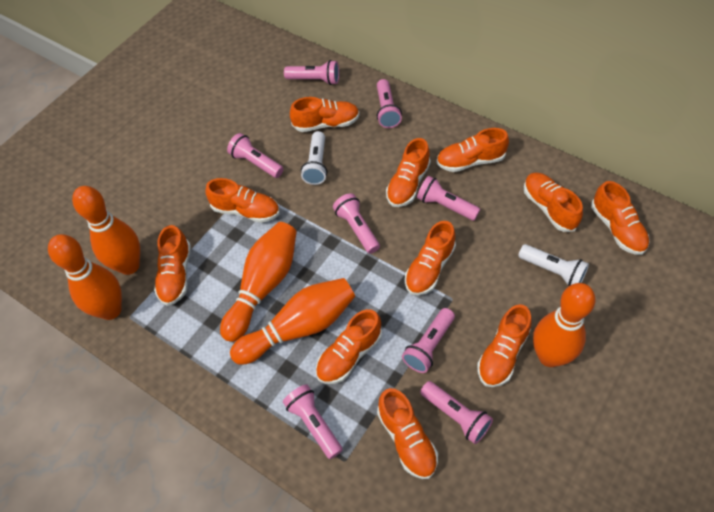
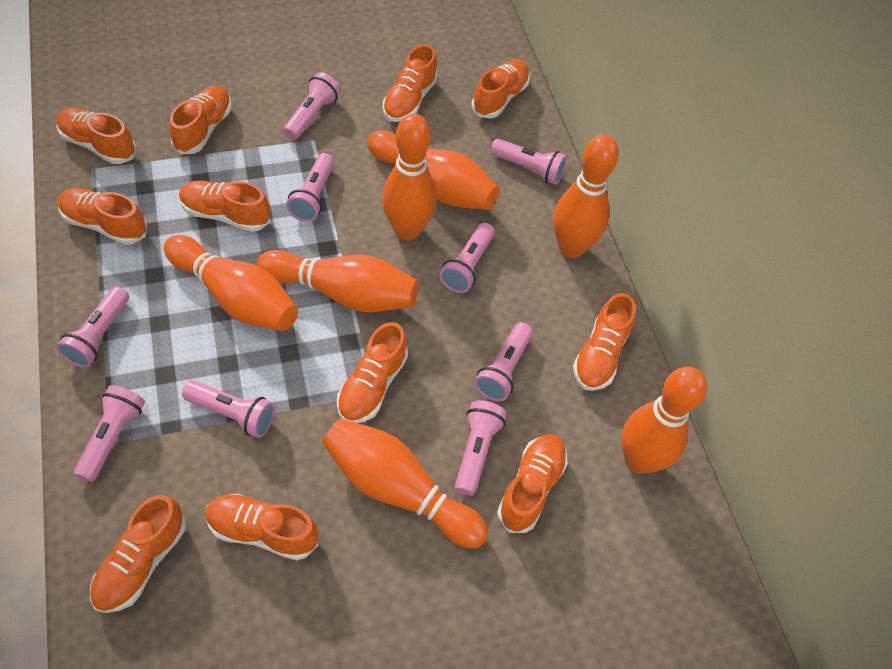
orange bowling pin: [48,234,122,320] [72,186,140,275] [220,222,297,342] [230,278,355,365] [533,283,595,367] = 5 -> [164,235,298,331] [257,250,418,312] [323,418,488,549] [367,130,500,210] [382,114,437,240] [553,135,619,258] [621,367,707,474] = 7
pink flashlight: [227,133,283,178] [283,384,343,459] [284,60,339,85] [333,193,380,254] [377,79,402,128] [402,308,455,373] [417,176,480,221] [420,381,493,444] = 8 -> [56,287,129,368] [74,385,145,482] [182,380,275,438] [283,72,341,140] [286,153,335,222] [439,223,495,293] [455,400,507,496] [474,323,533,401] [491,139,567,185] = 9
white flashlight: [301,131,327,185] [518,244,589,286] = 2 -> none = 0

